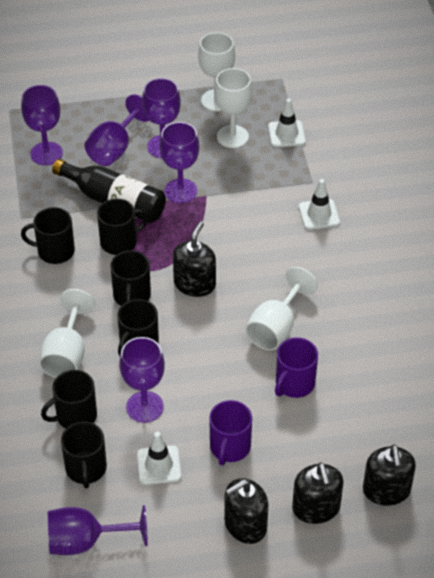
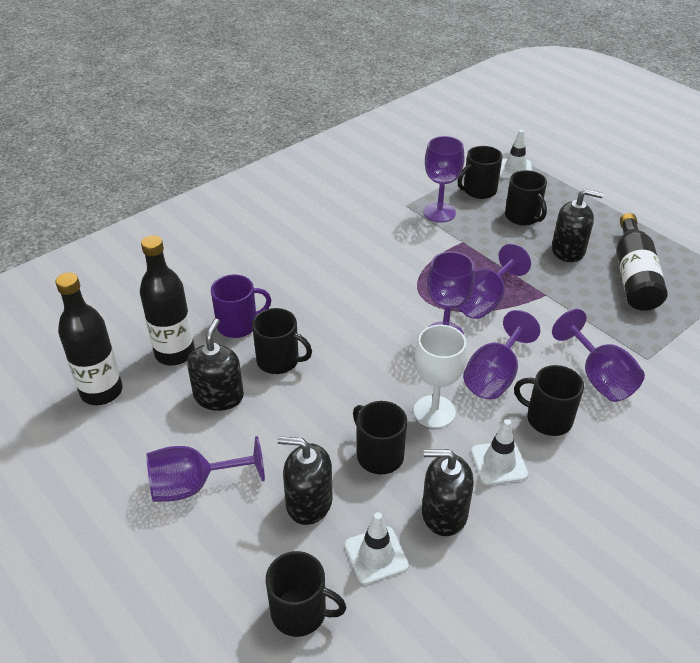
black bottle: [52,159,166,223] = 1 -> [55,272,123,405] [140,235,195,365] [616,213,668,311] = 3
purple mug: [209,400,252,465] [275,338,318,398] = 2 -> [211,275,271,338] = 1
white goblet: [39,289,95,378] [198,32,235,111] [214,68,252,148] [245,267,318,350] = 4 -> [414,325,467,428] = 1

